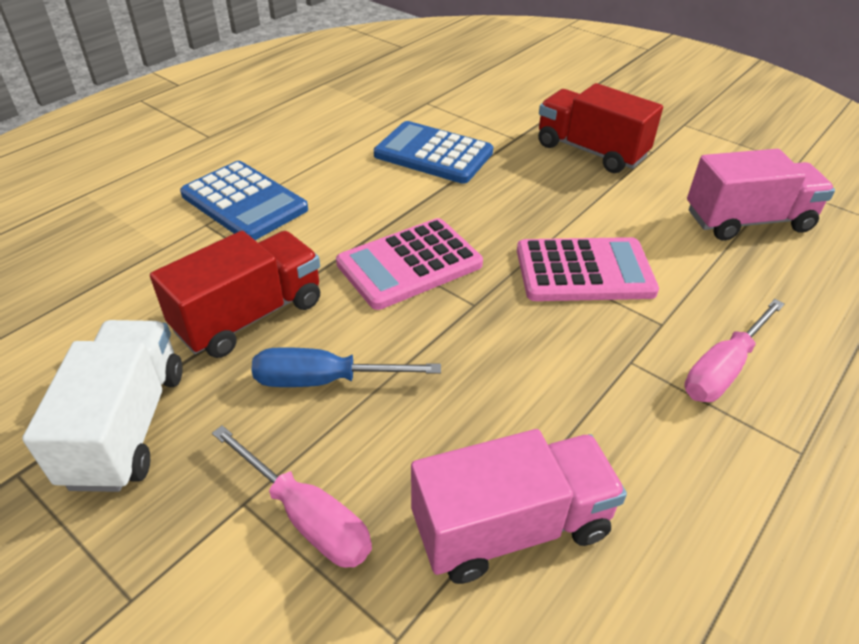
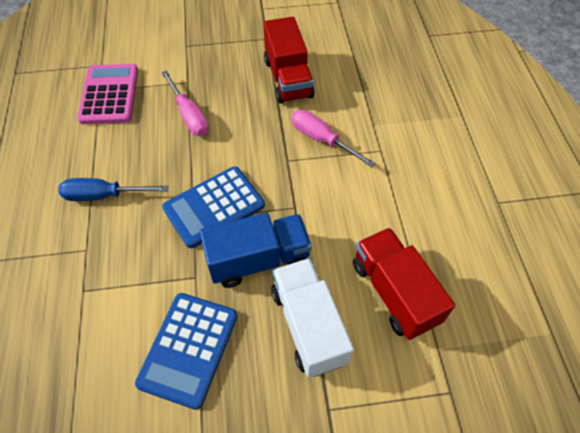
blue truck: none = 0 -> [200,213,312,288] = 1
pink calculator: [336,218,483,310] [517,237,659,301] = 2 -> [77,64,138,124] = 1
pink truck: [411,429,627,584] [687,149,835,241] = 2 -> none = 0

